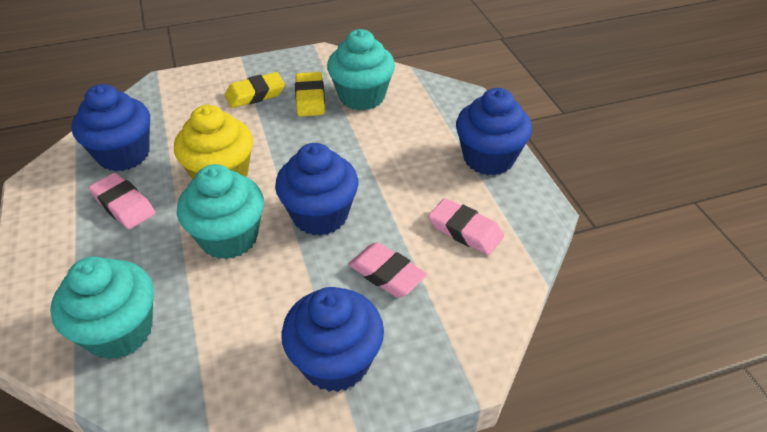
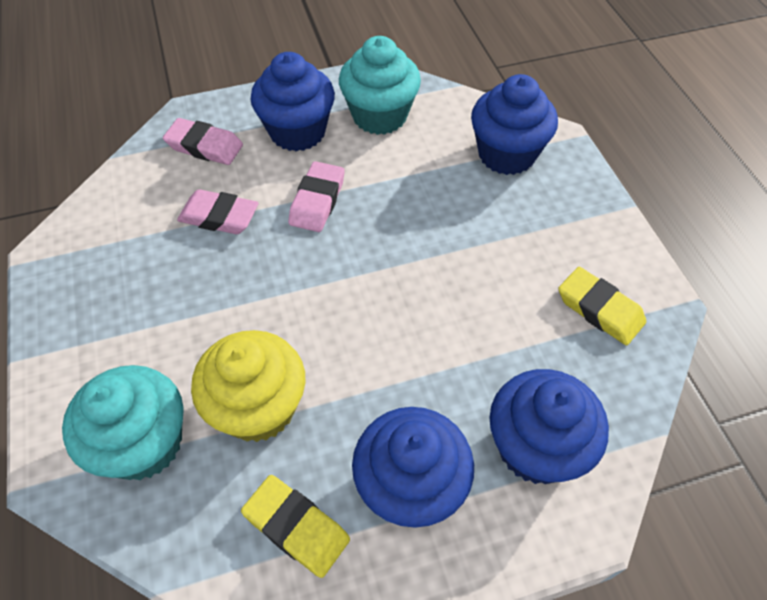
turquoise cupcake: [50,257,154,360] [177,164,264,259] [327,29,395,110] = 3 -> [62,365,184,480] [339,36,421,135] = 2

